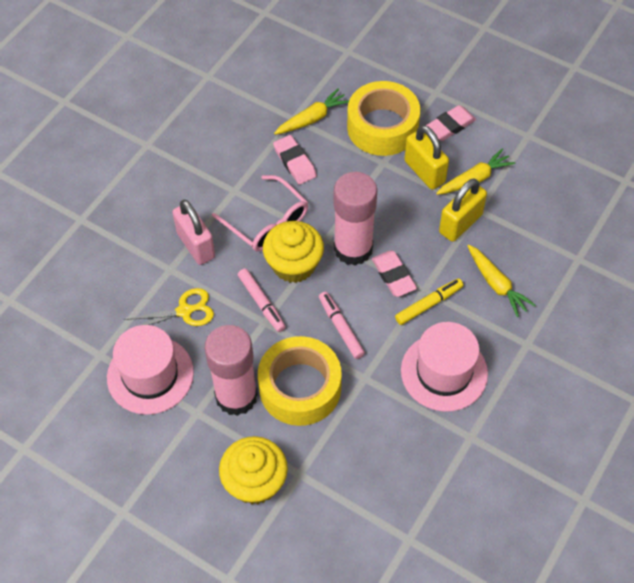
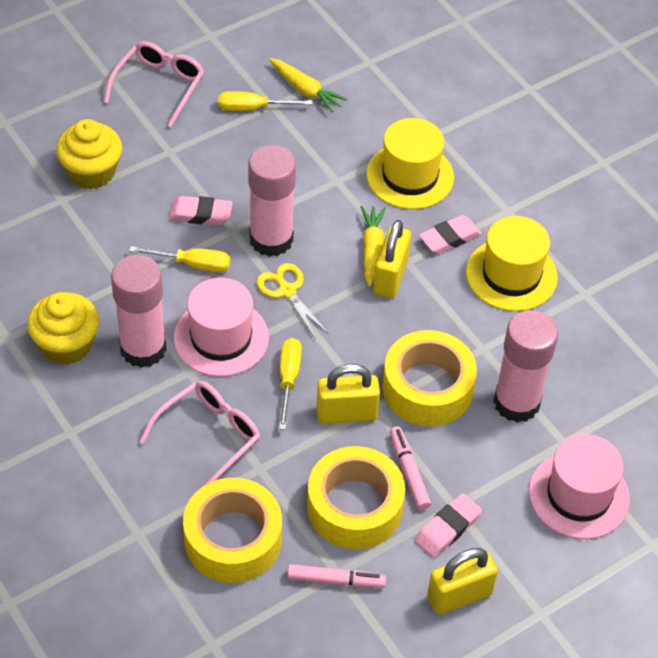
pink glasses: [212,175,308,251] = 1 -> [104,41,204,128] [139,381,260,488] = 2
pink glue stick: [204,325,258,416] [333,172,377,266] = 2 -> [111,255,167,368] [248,145,296,257] [493,310,558,423] = 3
pink padlock: [172,200,215,265] = 1 -> none = 0
yellow carrot: [274,88,349,135] [436,149,515,195] [467,244,535,317] = 3 -> [269,58,348,113] [361,206,386,287] = 2
yellow hat: none = 0 -> [366,118,454,209] [466,216,558,311] = 2
yellow marker: [395,279,463,325] = 1 -> none = 0
yellow padlock: [405,125,449,190] [439,179,487,242] = 2 -> [316,364,380,424] [373,220,411,298] [427,548,498,615] = 3
yellow screwdriver: none = 0 -> [129,246,230,272] [219,91,313,111] [279,338,302,430] = 3
yellow tape: [258,336,342,426] [347,81,420,156] = 2 -> [183,478,282,583] [307,446,405,549] [382,330,477,426] = 3

